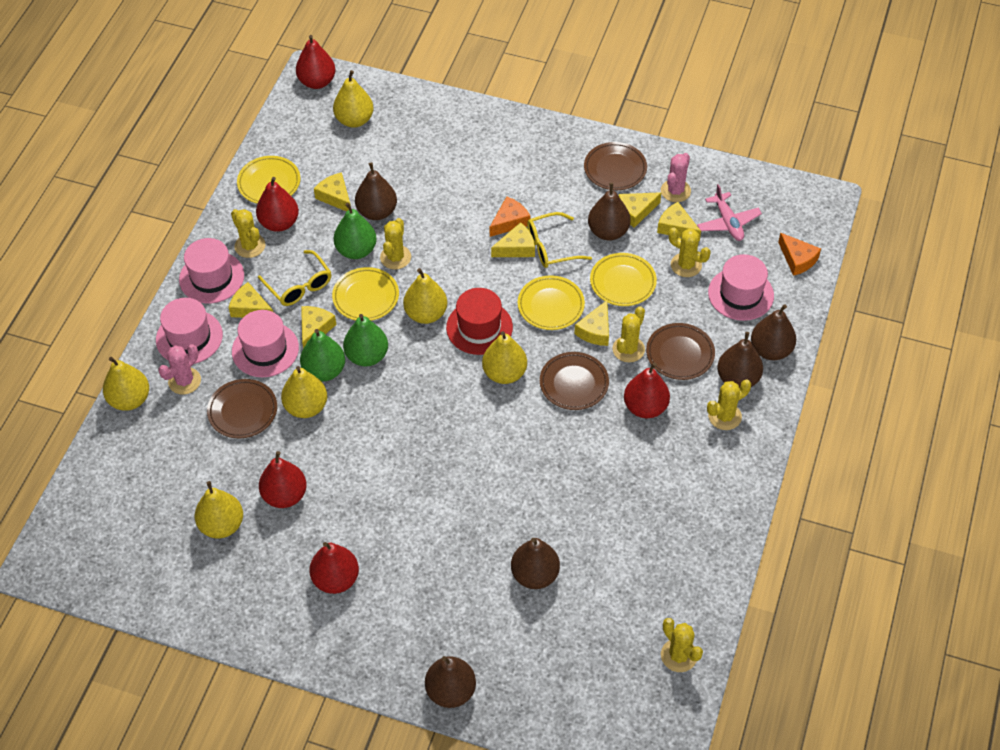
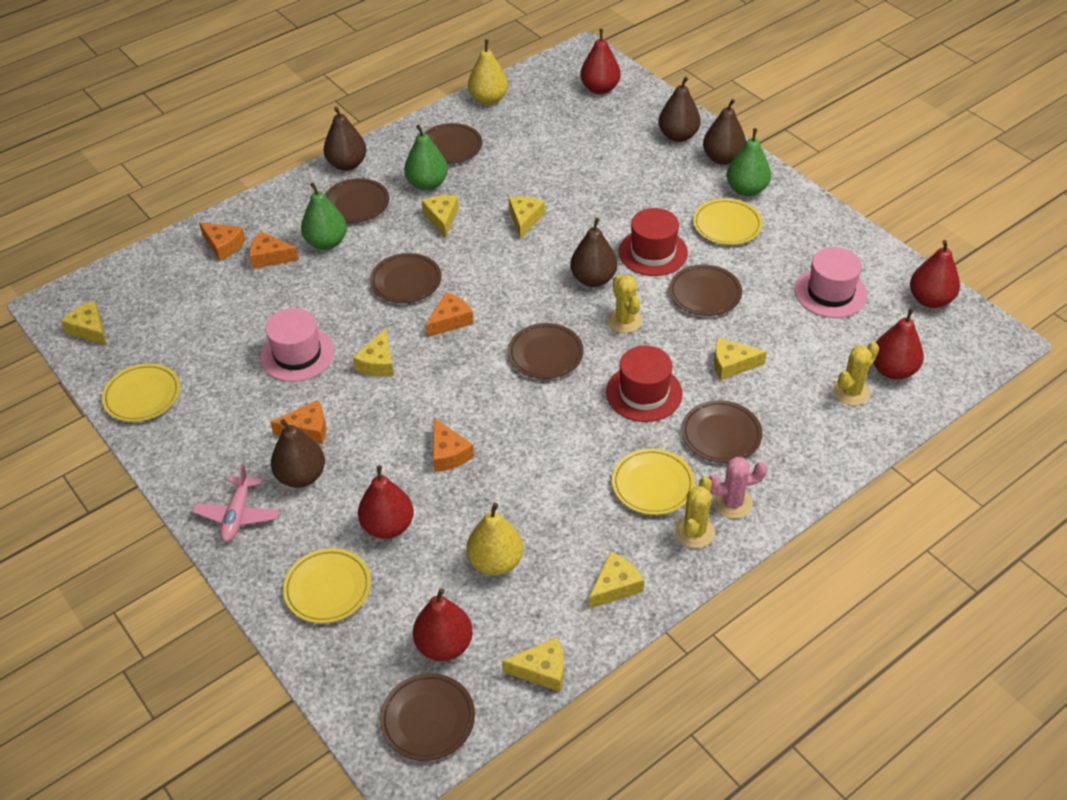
brown pear: [355,163,397,220] [425,656,476,708] [511,538,560,589] [588,182,631,240] [717,332,763,388] [751,304,796,360] = 6 -> [271,419,325,488] [323,107,367,171] [570,218,617,287] [658,77,701,142] [703,99,746,165] = 5
brown plate: [207,379,277,438] [540,352,609,410] [584,142,647,190] [646,323,715,380] = 4 -> [325,178,389,223] [370,253,441,303] [380,673,475,761] [424,123,482,164] [508,323,584,379] [669,265,742,316] [682,400,762,463] = 7
orange cheese: [489,196,530,237] [778,233,821,276] = 2 -> [199,222,246,261] [249,231,299,269] [270,400,326,444] [426,292,474,337] [433,418,474,472] = 5
pink cactus: [158,344,201,394] [661,153,691,202] = 2 -> [709,457,767,519] = 1
pink hat: [156,298,223,364] [179,238,244,304] [232,310,299,377] [708,254,774,321] = 4 -> [260,308,335,382] [795,247,867,318] = 2
red hat: [446,288,513,355] = 1 -> [606,345,683,422] [619,208,688,276] = 2
yellow cactus: [231,209,265,258] [380,218,411,270] [613,306,645,363] [661,618,703,672] [668,227,711,277] [707,380,751,430] = 6 -> [608,275,643,333] [674,476,715,548] [833,342,879,406] = 3
yellow glasses: [258,250,331,306] [527,212,592,268] = 2 -> none = 0
yellow pear: [103,357,149,411] [195,481,243,538] [281,366,327,418] [333,70,374,128] [403,268,447,324] [482,331,527,384] = 6 -> [467,503,523,576] [468,39,508,105] = 2

